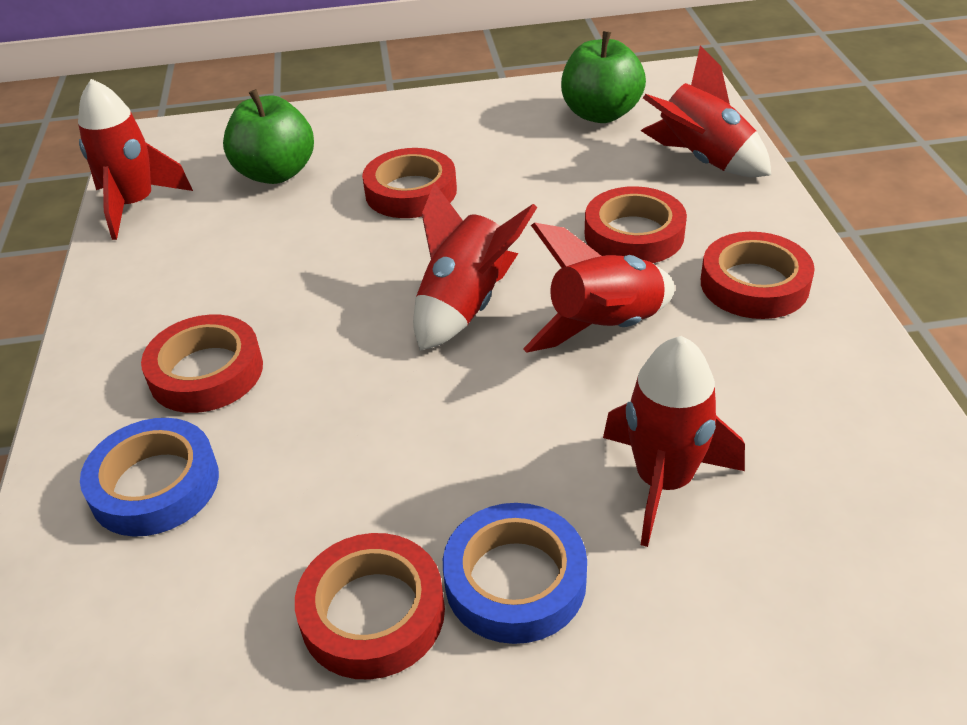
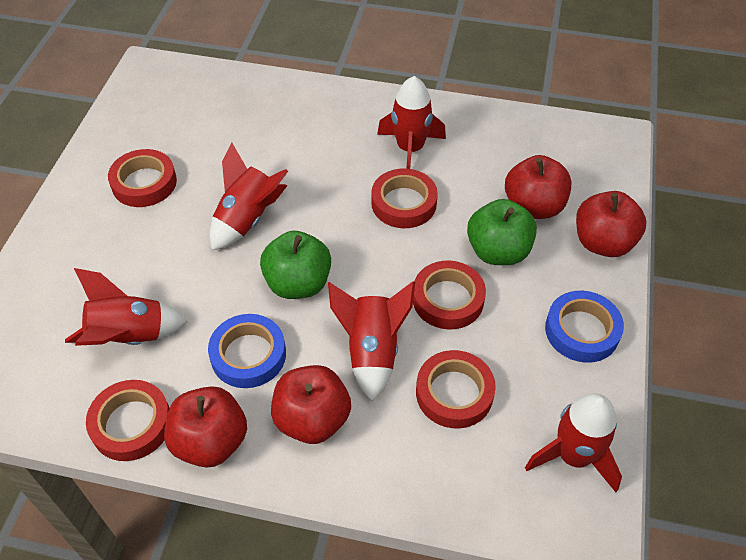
red apple: none = 0 -> [164,386,247,468] [271,365,351,444] [505,155,572,219] [576,191,646,257] = 4

